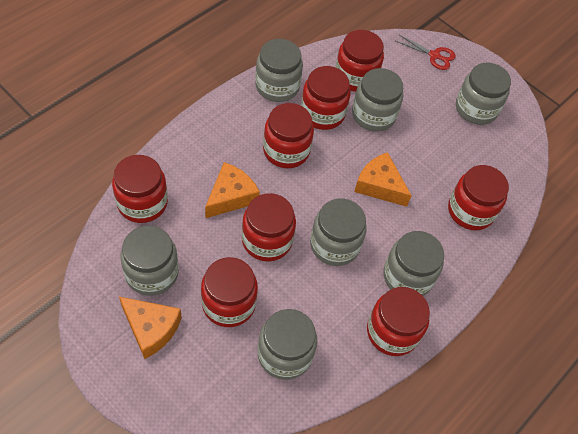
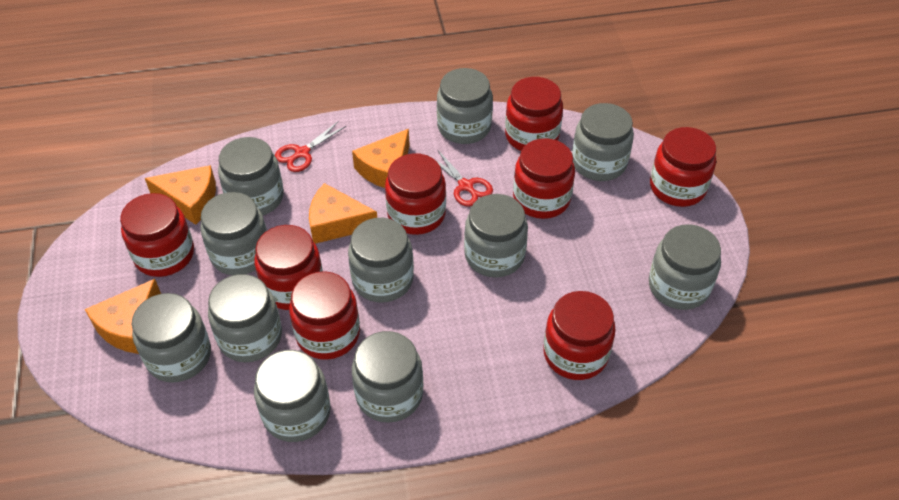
grey jar: [120,226,179,296] [255,39,303,102] [258,309,317,380] [310,198,367,266] [352,68,403,132] [383,231,444,296] [456,63,511,125] = 7 -> [132,293,211,383] [200,192,267,275] [208,274,282,362] [218,137,284,215] [254,350,331,442] [348,218,414,303] [352,331,423,423] [437,68,493,144] [464,194,528,278] [572,103,634,181] [649,224,721,310] = 11
orange cheese: [119,297,182,359] [205,162,260,218] [354,152,412,207] = 3 -> [85,279,161,354] [145,165,216,225] [309,183,377,244] [352,129,410,188] = 4
red scissors: [396,35,456,70] = 1 -> [275,122,346,172] [434,149,493,207] = 2

